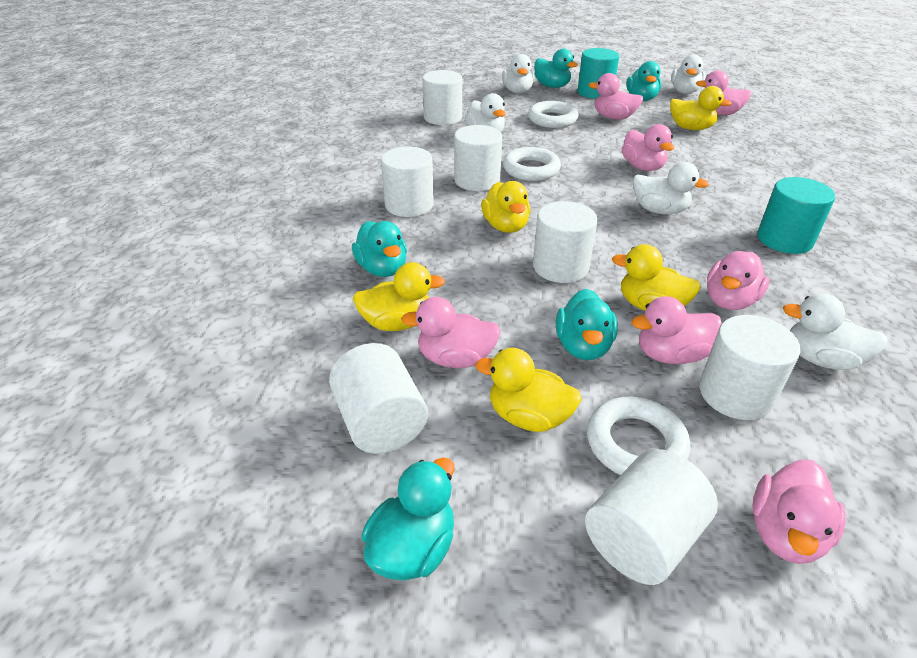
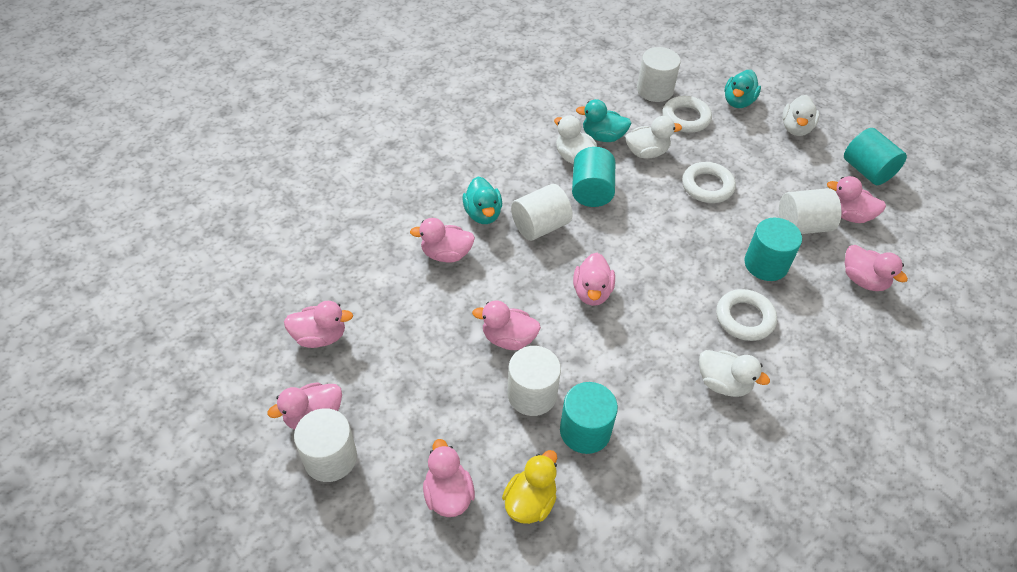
pink duck: [401,297,501,368] [588,73,644,120] [622,124,674,171] [631,296,722,364] [696,70,751,115] [707,251,769,310] [752,460,846,564] = 7 -> [268,382,342,430] [284,301,353,348] [410,218,475,263] [423,439,475,517] [472,300,541,350] [573,253,615,306] [827,176,886,223] [845,245,908,291] = 8
turquoise cylinder: [578,48,619,99] [757,177,835,254] = 2 -> [560,382,618,454] [572,147,615,207] [744,218,802,281] [844,128,907,185] = 4
turquoise duck: [352,221,407,277] [362,457,455,581] [534,49,578,88] [556,289,618,360] [626,61,661,101] = 5 -> [462,177,502,224] [576,99,631,142] [724,70,761,108] = 3
white cylinder: [329,343,428,454] [381,147,434,217] [422,70,462,125] [454,125,502,191] [533,201,598,283] [585,449,718,585] [699,315,800,420] = 7 -> [294,408,357,482] [507,346,561,416] [511,184,573,241] [637,47,681,102] [779,188,842,234] = 5
white duck: [465,93,506,132] [502,54,535,93] [633,162,709,215] [671,54,705,94] [783,294,888,370] = 5 -> [554,115,597,164] [625,116,682,159] [699,350,770,397] [782,95,820,136] = 4
yellow duck: [352,262,445,331] [476,348,582,432] [481,181,531,233] [612,244,701,311] [670,86,732,130] = 5 -> [502,450,557,524] = 1

